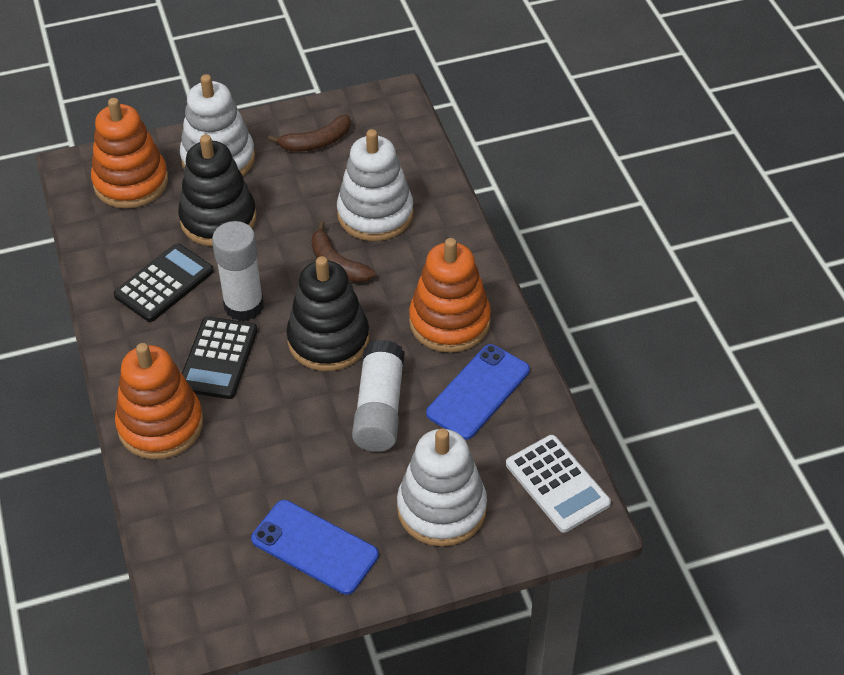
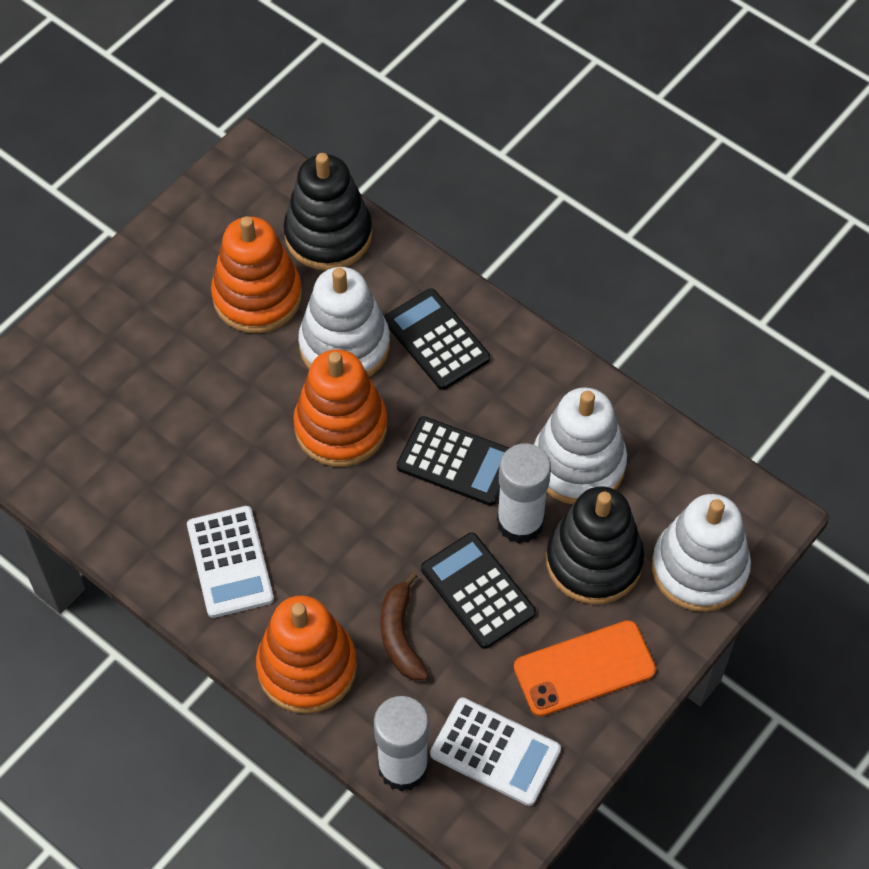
black calculator: [114,243,214,322] [182,317,257,399] = 2 -> [384,288,490,390] [397,416,509,506] [421,532,536,649] = 3
blue phone: [251,500,379,595] [426,344,530,440] = 2 -> none = 0
brown banana: [268,114,351,152] [311,221,375,283] = 2 -> [380,572,429,680] = 1
orange phone: none = 0 -> [514,620,656,717] = 1
white calculator: [506,435,611,533] = 1 -> [187,506,274,618] [430,697,561,806] = 2

